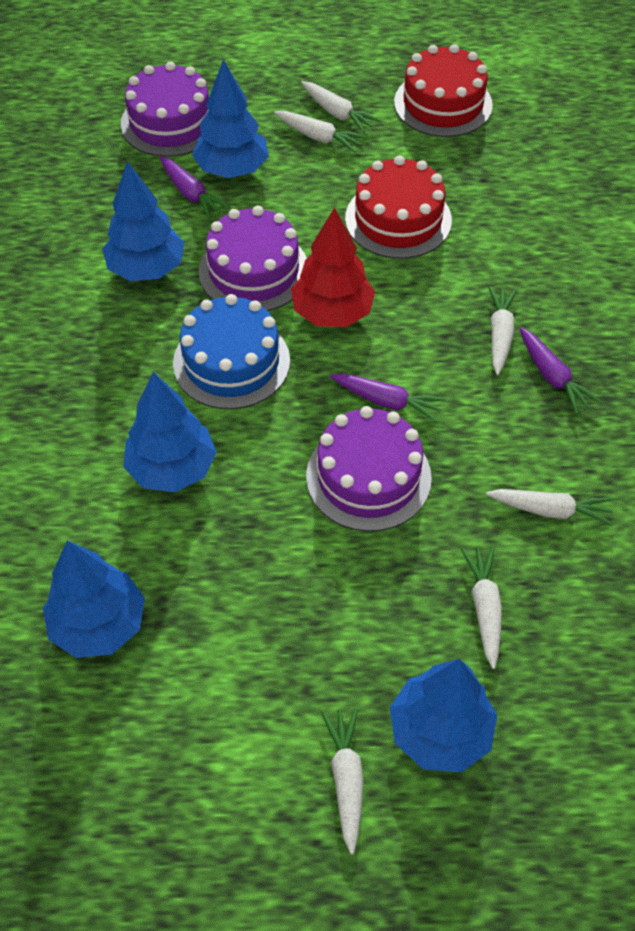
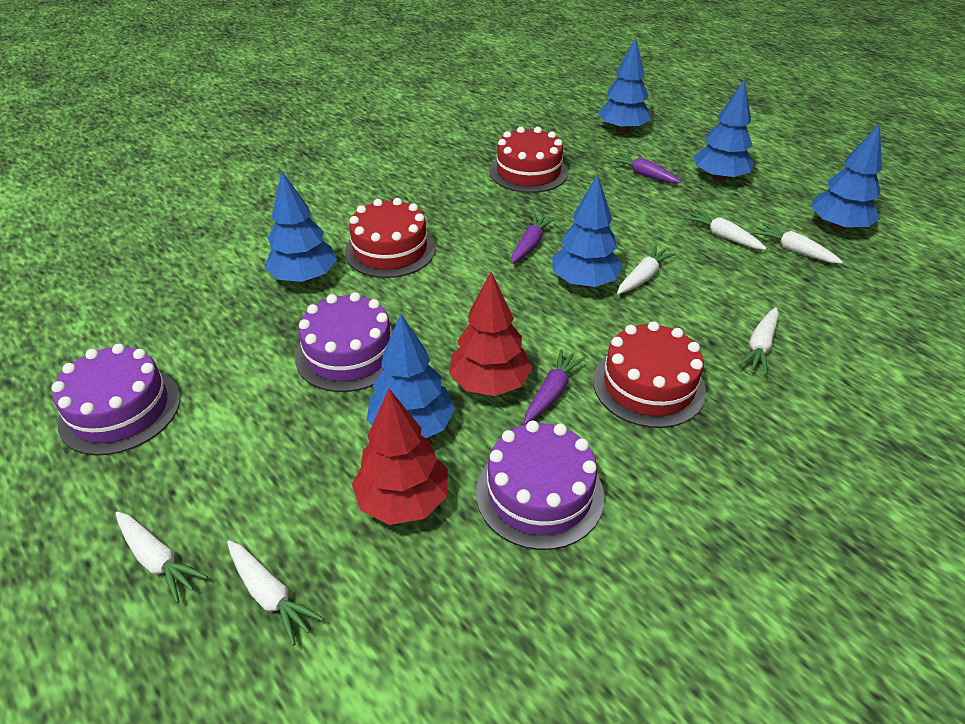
blue cake: [173,294,290,409] = 1 -> none = 0
blue tree: [43,540,145,658] [102,161,185,281] [123,372,217,492] [192,59,269,178] [390,659,497,772] = 5 -> [265,171,337,283] [367,314,455,438] [552,175,623,288] [598,37,651,133] [694,79,754,182] [811,124,882,231] = 6
red cake: [345,156,452,259] [394,44,493,137] = 2 -> [345,198,436,278] [490,127,568,193] [593,321,706,428] = 3
red tree: [291,207,375,327] = 1 -> [352,389,448,525] [449,272,532,396] = 2

